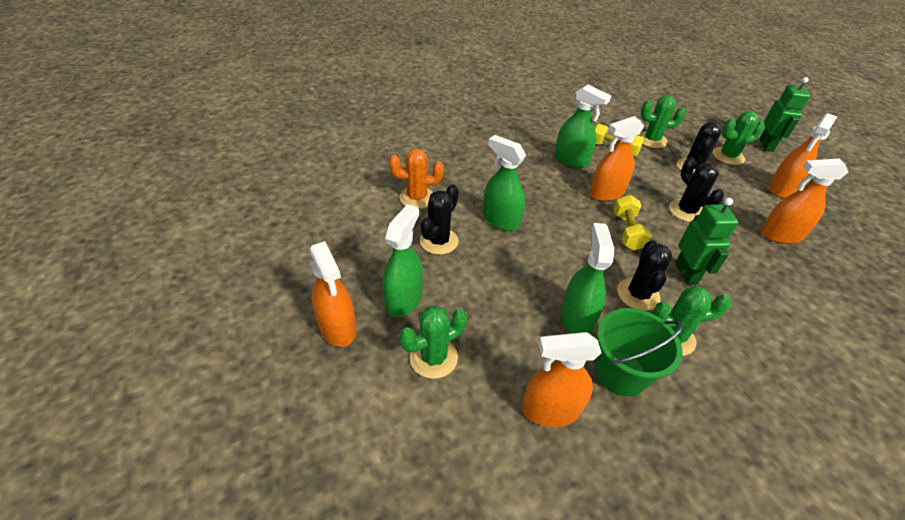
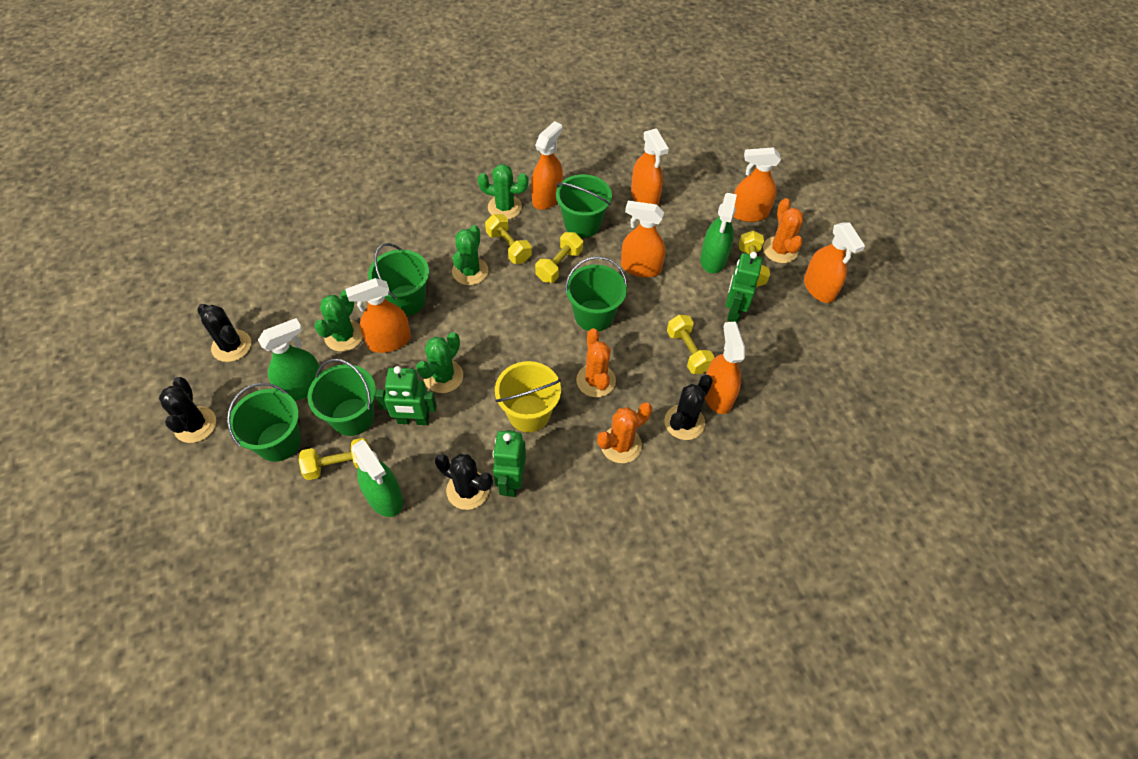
green bucket: [596,308,683,397] = 1 -> [227,383,301,462] [308,359,376,436] [368,243,429,316] [556,174,612,238] [565,256,627,331] = 5
green robot: [675,198,738,285] [759,77,810,152] = 2 -> [375,366,437,425] [493,430,526,497] [726,252,762,323] = 3
green spray bottle: [382,204,423,317] [483,135,526,231] [555,84,611,168] [561,223,614,334] = 4 -> [258,318,321,401] [352,439,403,517] [700,193,737,273] = 3
orange cactus: [389,149,444,209] = 1 -> [576,328,616,397] [597,402,652,463] [763,198,803,263] = 3
orange spray bottle: [309,241,357,347] [522,332,602,427] [589,116,644,201] [761,158,848,244] [769,113,837,198] = 5 -> [345,278,411,353] [531,121,563,210] [621,201,666,278] [631,128,669,205] [705,322,745,414] [734,147,781,222] [804,222,865,303] = 7
yellow bucket: none = 0 -> [495,361,561,432] = 1
yellow dumbbell: [595,124,644,156] [613,195,652,250] = 2 -> [299,438,370,480] [485,214,532,264] [535,232,583,283] [667,315,715,374] [739,231,770,287] = 5

